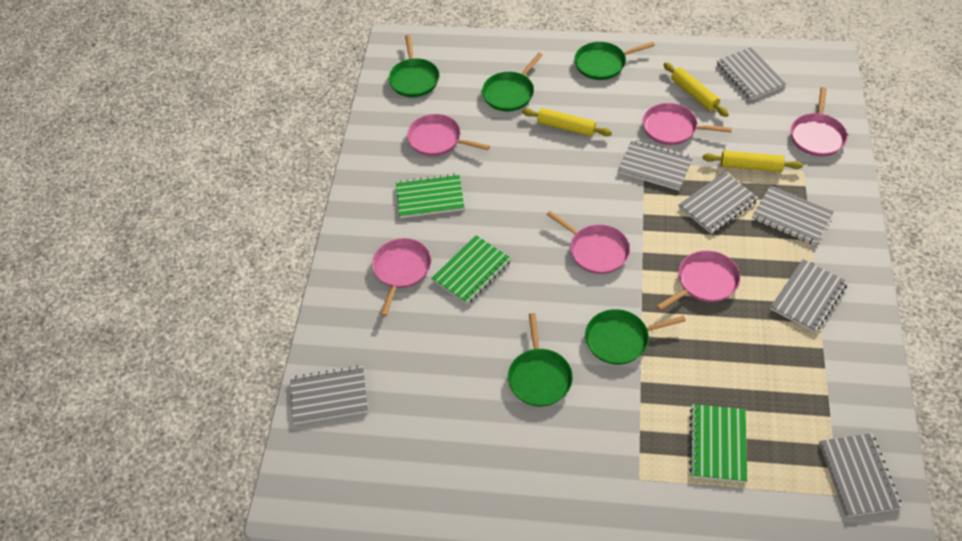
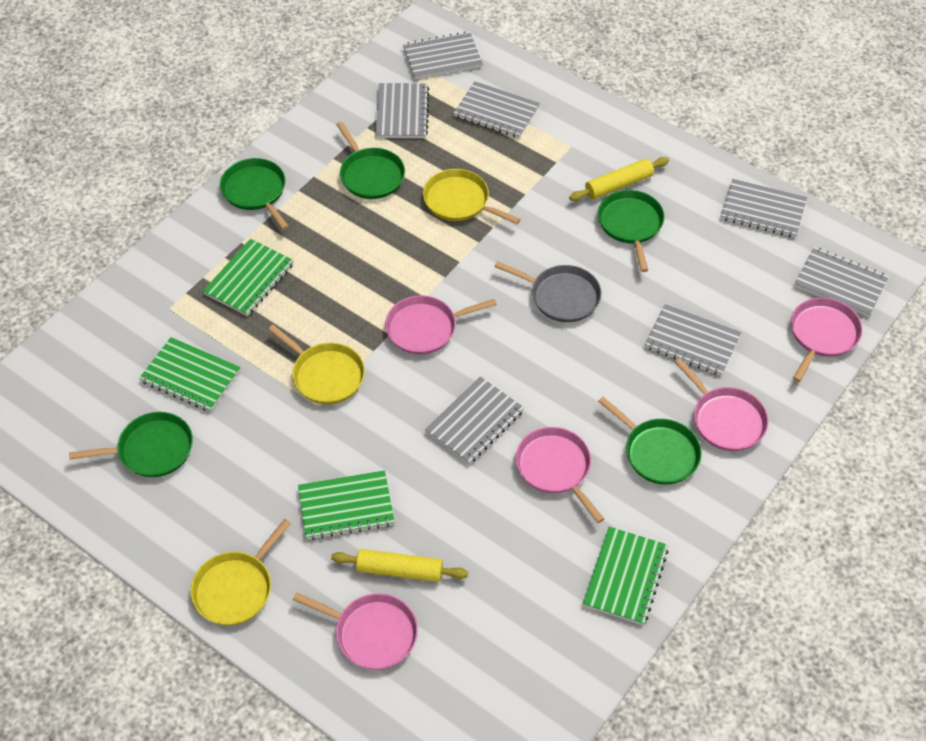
green notebook: [396,173,465,218] [431,235,512,305] [689,404,747,483] = 3 -> [139,337,241,412] [203,239,294,316] [298,470,395,540] [583,527,669,625] = 4
grey pan: none = 0 -> [494,261,602,322] = 1
pink pan: [372,238,431,316] [407,114,490,156] [547,211,630,274] [642,103,732,145] [656,250,740,311] [791,87,847,157] = 6 -> [293,592,418,670] [385,295,497,355] [516,427,604,523] [675,358,769,451] [791,298,862,382] = 5
yellow pan: none = 0 -> [191,519,291,625] [268,325,365,404] [423,169,521,224] = 3
yellow rolling pin: [522,108,612,137] [664,62,729,117] [703,151,803,172] = 3 -> [331,549,468,582] [569,157,669,201] = 2

